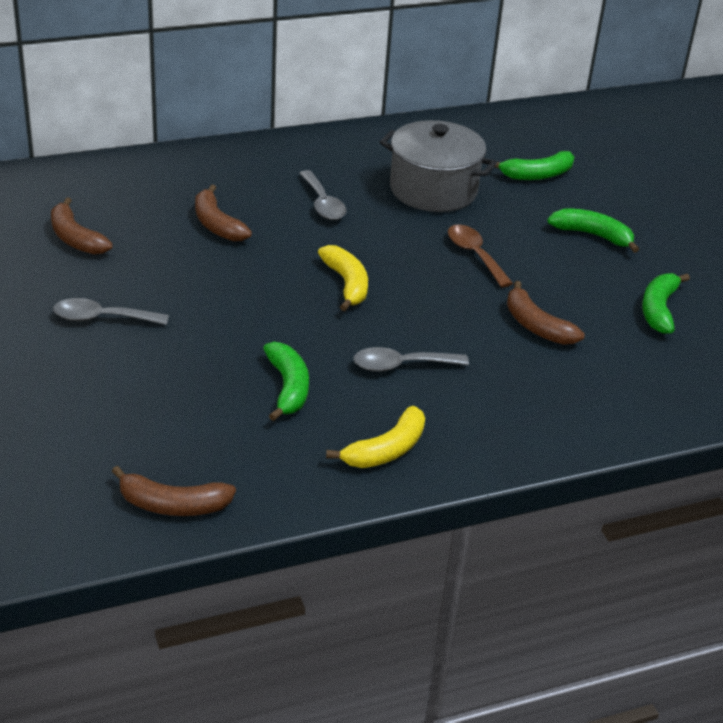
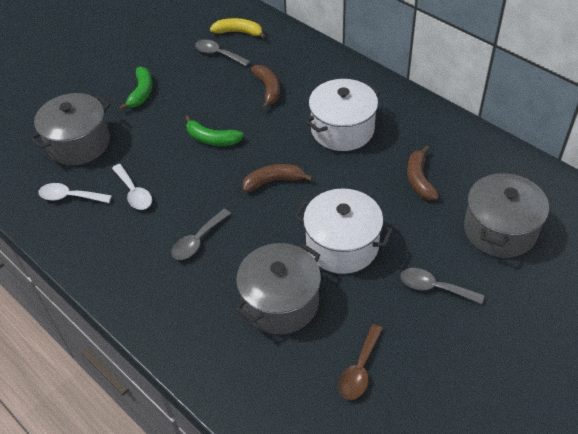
brown banana: [51,197,113,255] [112,466,236,516] [195,184,252,242] [507,281,585,345] = 4 -> [243,164,313,192] [251,65,280,109] [407,146,439,200] = 3
green banana: [263,342,309,421] [495,151,574,180] [547,209,639,253] [642,273,690,334] = 4 -> [119,67,152,110] [185,116,244,146] = 2
grey pot: [380,120,497,212] = 1 -> [29,93,111,165] [235,243,321,334] [464,172,549,258] = 3
white pot: none = 0 -> [294,188,393,274] [305,79,380,151] = 2
white spoon: none = 0 -> [38,183,112,203] [112,164,152,210] = 2
yellow banana: [318,245,368,311] [326,406,425,468] = 2 -> [210,18,266,39] = 1

